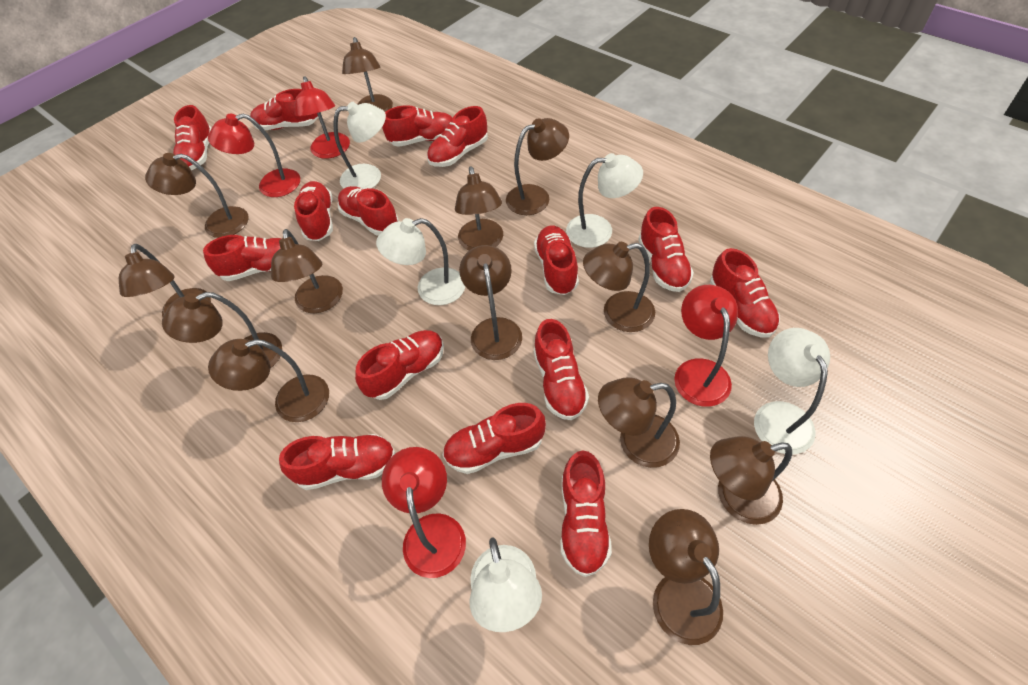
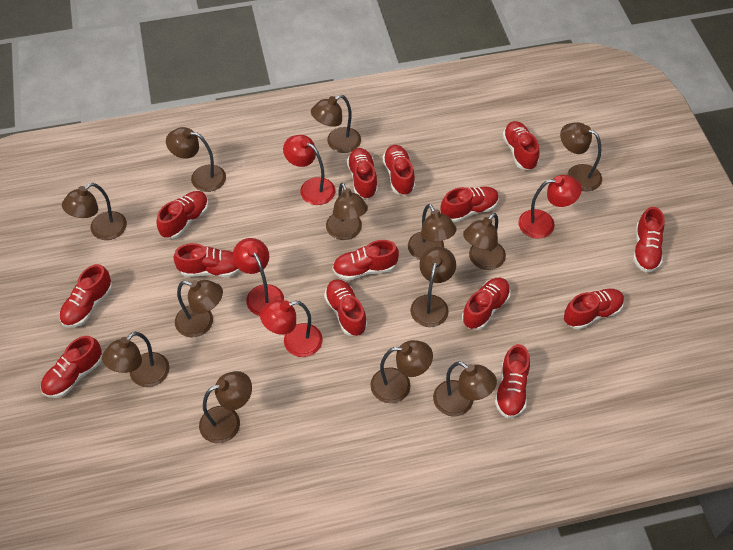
red shoe: [173,105,211,170] [203,235,282,281] [250,89,318,130] [279,434,395,490] [294,181,333,241] [338,186,399,236] [355,330,444,400] [382,105,453,147] [427,106,488,167] [442,403,546,474] [534,226,579,295] [534,319,589,420] [561,450,612,577] [638,207,694,292] [710,248,780,338] = 15 -> [41,336,102,398] [59,264,112,328] [156,191,209,239] [174,243,240,277] [324,279,367,336] [332,240,399,280] [347,148,378,199] [383,145,415,195] [441,186,499,223] [462,278,511,330] [495,344,530,418] [502,121,539,170] [564,289,624,330] [633,207,665,273] = 14
white lamp: [333,102,386,189] [376,218,465,305] [470,538,542,632] [566,153,643,248] [754,328,830,454] = 5 -> none = 0

